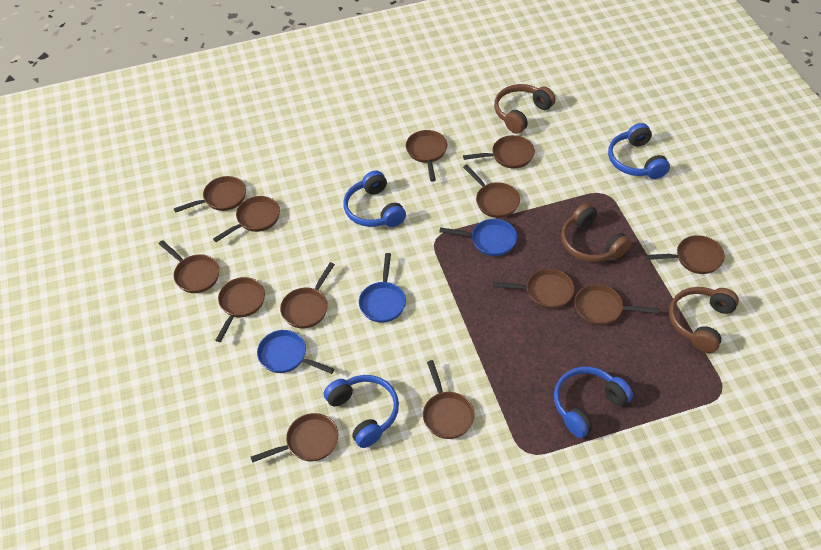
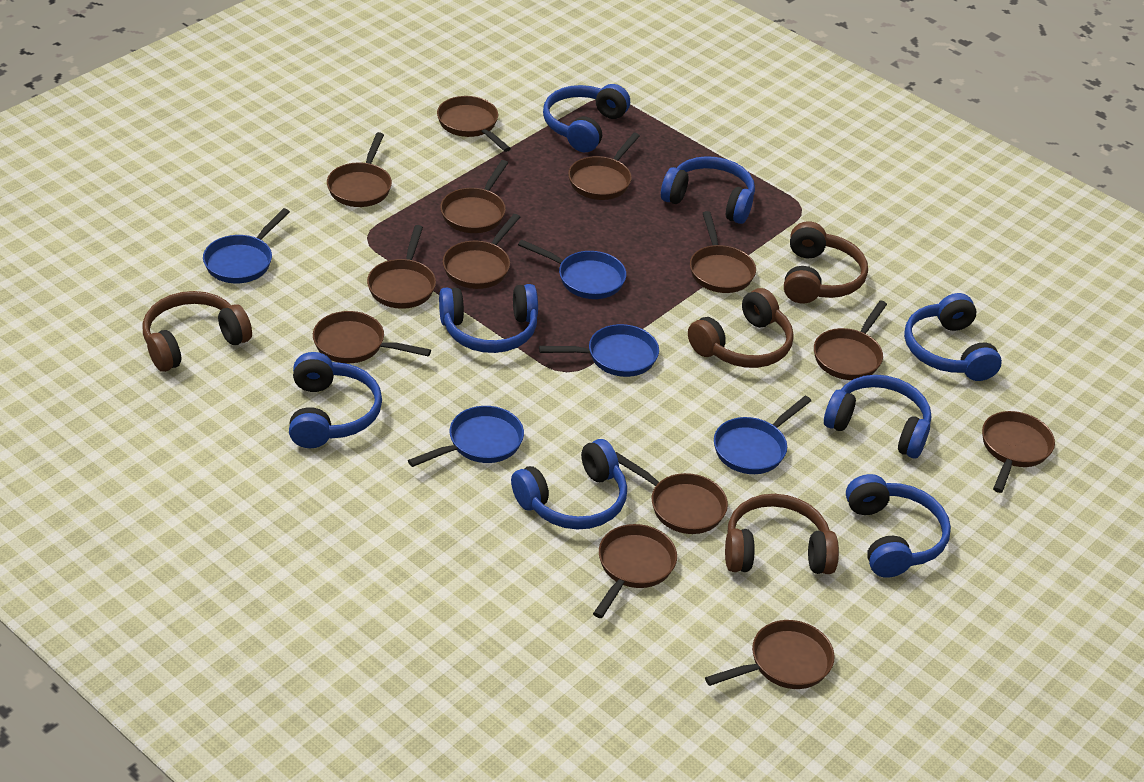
blue headphones: [324,375,399,448] [343,171,406,227] [554,367,633,438] [608,123,670,179] = 4 -> [289,352,382,448] [439,284,538,353] [511,439,627,529] [543,84,630,152] [661,156,755,224] [824,375,931,458] [846,474,951,578] [904,293,1002,381] = 8
blue pan: [257,330,334,374] [359,253,406,323] [439,219,517,256] = 3 -> [203,208,290,283] [408,406,524,467] [518,240,626,299] [539,324,659,377] [714,396,811,474] = 5
brown headphones: [494,84,556,134] [561,203,631,262] [669,287,739,353] = 3 -> [142,291,252,372] [688,288,794,368] [725,494,839,574] [784,221,868,304] = 4

